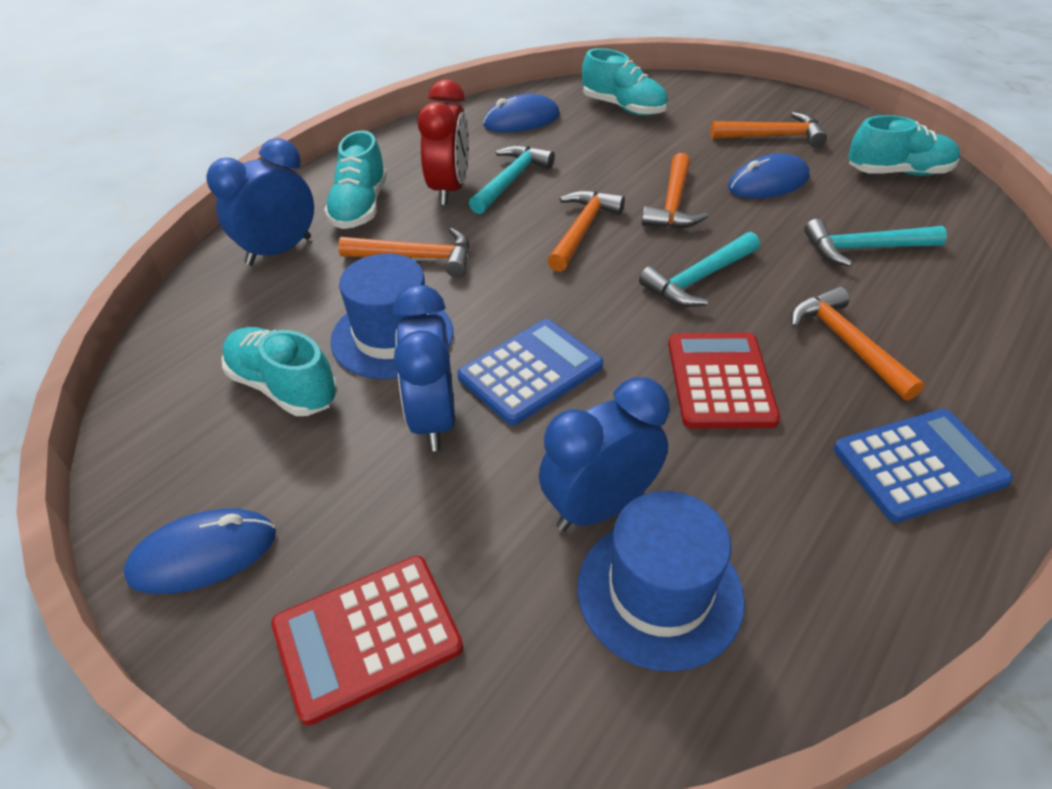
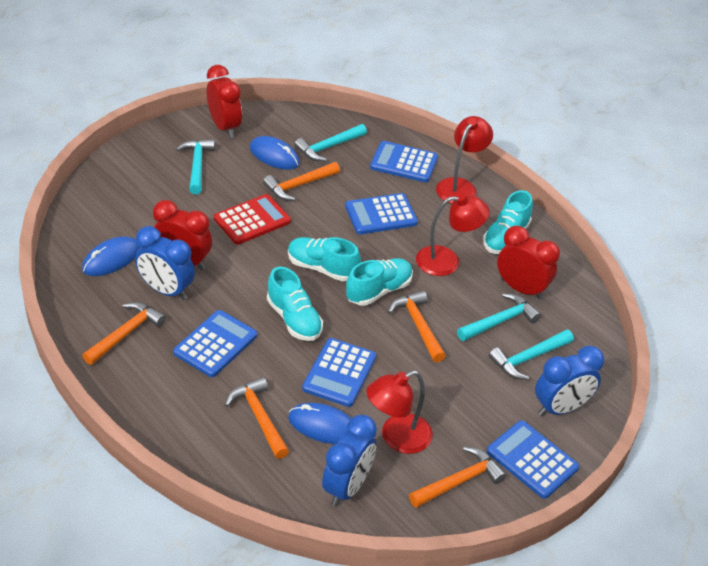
blue calculator: [457,319,603,425] [834,409,1013,523] = 2 -> [173,310,257,377] [302,338,376,407] [345,193,418,234] [370,141,438,182] [487,420,579,499] = 5
blue hat: [330,253,453,379] [578,491,745,672] = 2 -> none = 0
red calculator: [271,556,463,725] [668,332,780,429] = 2 -> [214,194,291,244] = 1
red clock: [418,79,469,205] = 1 -> [153,200,212,270] [207,65,242,138] [497,226,560,300] = 3
red lamp: none = 0 -> [366,370,433,454] [416,193,490,276] [436,116,493,204] = 3
turquoise hammer: [469,145,555,214] [639,232,760,307] [804,219,947,267] = 3 -> [176,139,215,194] [294,124,367,162] [457,293,541,341] [489,329,574,380] = 4

